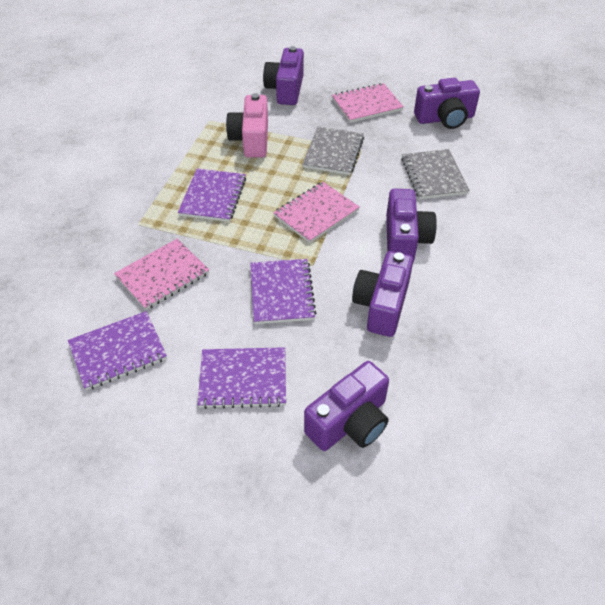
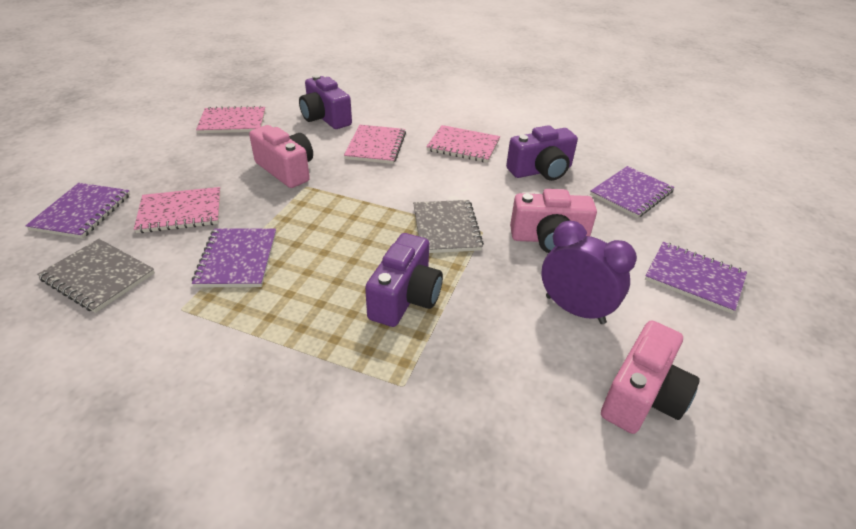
pink camera: [226,93,268,158] = 1 -> [249,125,313,188] [510,189,597,253] [601,320,700,434] = 3
pink notebook: [114,239,209,310] [273,182,360,243] [332,83,404,123] = 3 -> [134,187,221,233] [196,105,265,133] [344,125,406,164] [426,125,500,163] = 4
purple camera: [263,46,304,105] [304,361,389,451] [352,251,413,337] [386,189,437,262] [414,78,480,129] = 5 -> [299,75,352,129] [365,233,443,327] [506,125,578,181] = 3
purple clock: none = 0 -> [541,221,637,324] = 1

